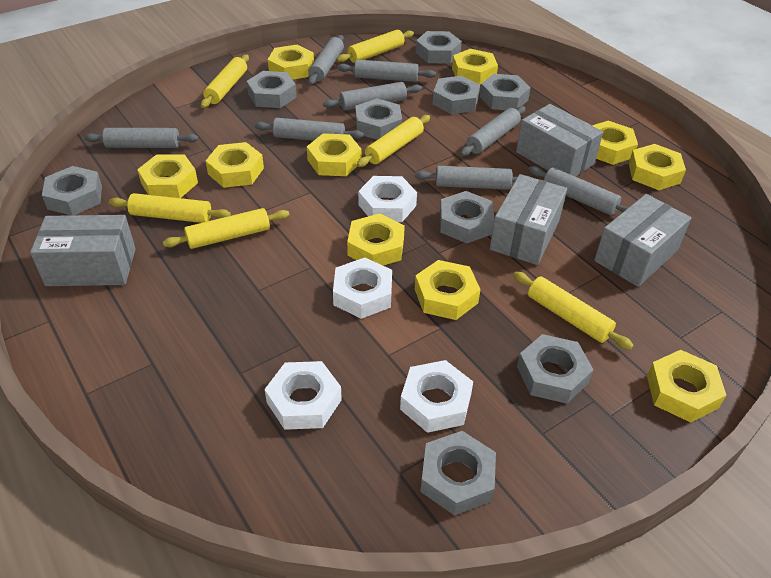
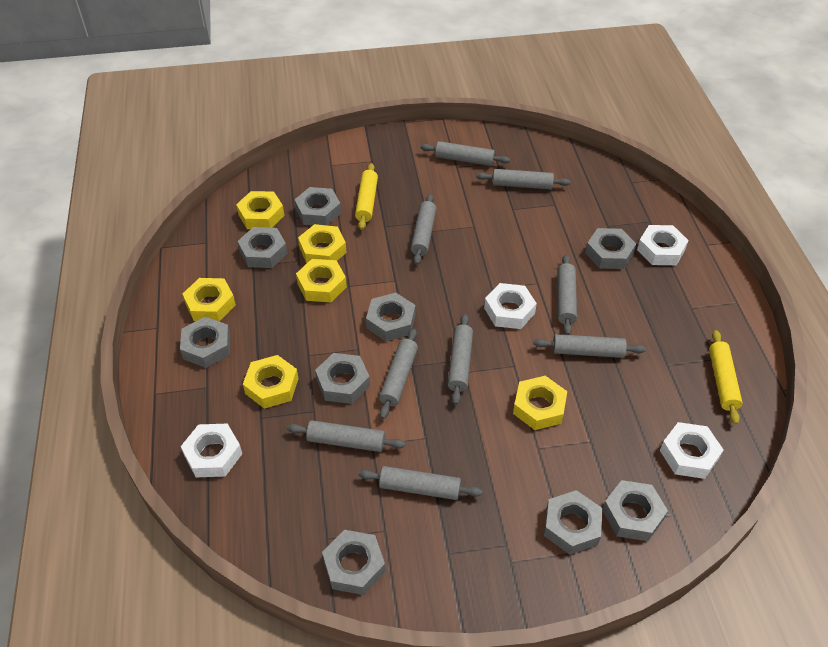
grey box: [30,215,136,286] [490,174,567,265] [516,104,603,177] [594,194,691,287] = 4 -> none = 0
grey rolling pin: [84,128,198,148] [255,118,364,141] [308,35,344,85] [323,82,422,111] [337,60,436,82] [415,166,530,190] [460,106,526,156] [528,166,629,215] = 8 -> [287,420,406,452] [358,466,483,500] [379,328,418,419] [411,194,436,265] [420,141,510,166] [448,314,473,405] [476,169,570,190] [533,334,646,358] [557,254,577,335] = 9
yellow nut: [137,154,198,198] [206,142,264,188] [268,45,314,80] [307,133,362,176] [347,213,405,266] [415,260,481,320] [452,49,498,85] [592,121,638,165] [629,144,686,190] [647,350,726,423] = 10 -> [182,278,236,322] [236,191,284,229] [243,355,298,409] [296,259,347,302] [298,224,346,264] [513,376,567,430] = 6
yellow rolling pin: [109,193,231,223] [163,208,289,249] [201,54,249,108] [337,30,414,63] [357,115,430,167] [513,272,634,350] = 6 -> [355,163,378,230] [709,330,743,425] = 2

